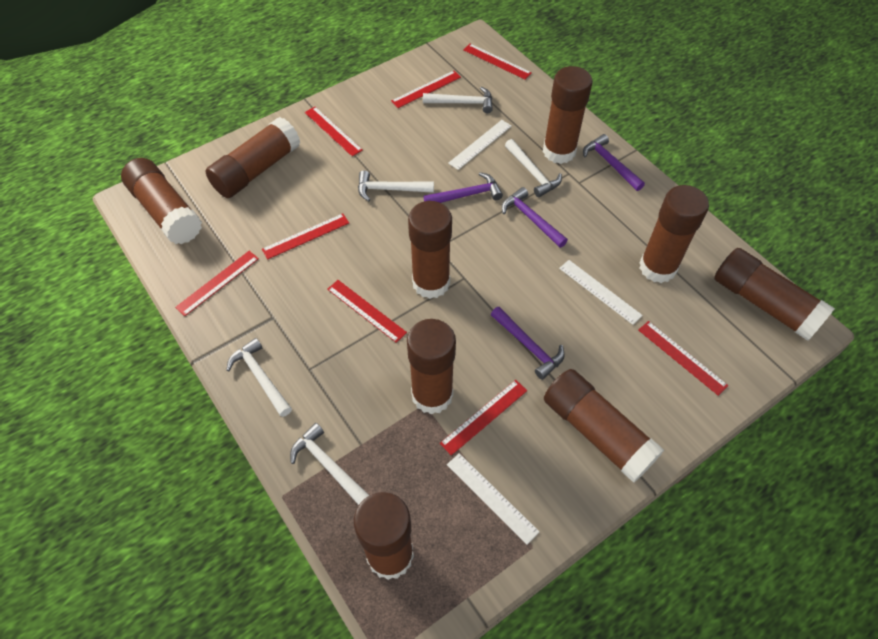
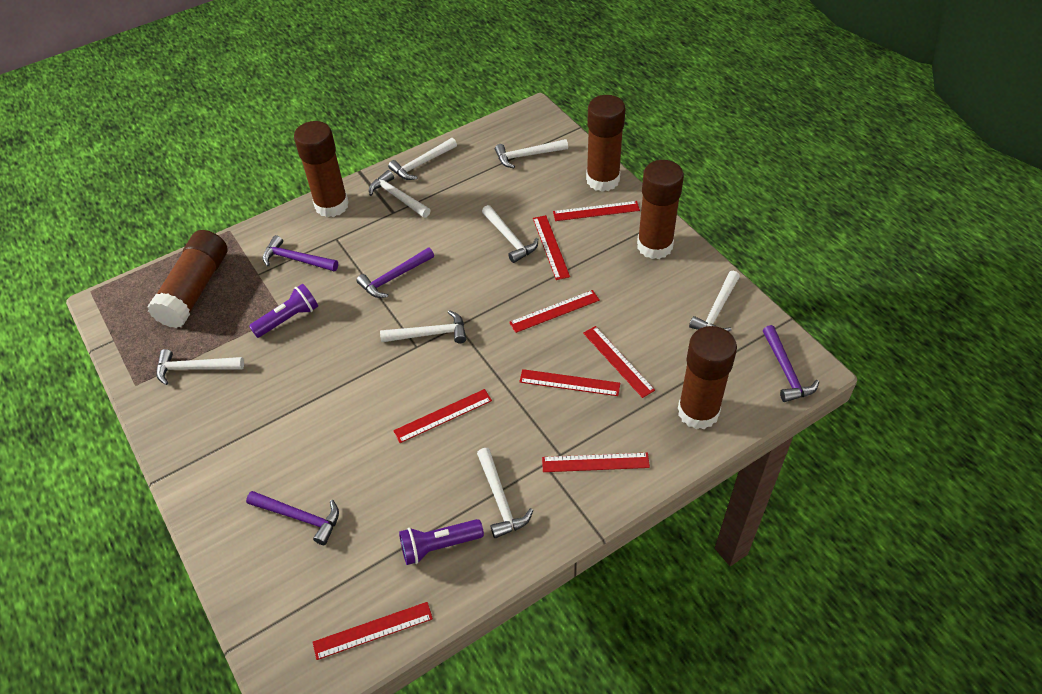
brown glue stick: [121,158,202,244] [205,117,300,198] [354,492,414,580] [407,319,456,415] [408,201,452,299] [543,66,593,164] [544,369,664,483] [639,185,709,283] [714,248,835,341] = 9 -> [148,230,227,328] [294,121,349,217] [586,95,625,192] [637,160,684,259] [678,326,737,429] = 5
purple flashlight: none = 0 -> [249,284,318,338] [399,519,484,565] = 2
white hammer: [226,338,292,417] [290,423,370,505] [358,171,434,201] [423,87,493,113] [505,139,562,197] = 5 -> [156,349,244,385] [369,170,431,218] [380,310,466,343] [388,138,457,180] [477,448,533,539] [482,205,538,263] [495,139,568,168] [689,270,740,332] = 8
white ruler: [447,453,539,545] [448,120,512,170] [559,260,643,325] = 3 -> none = 0

